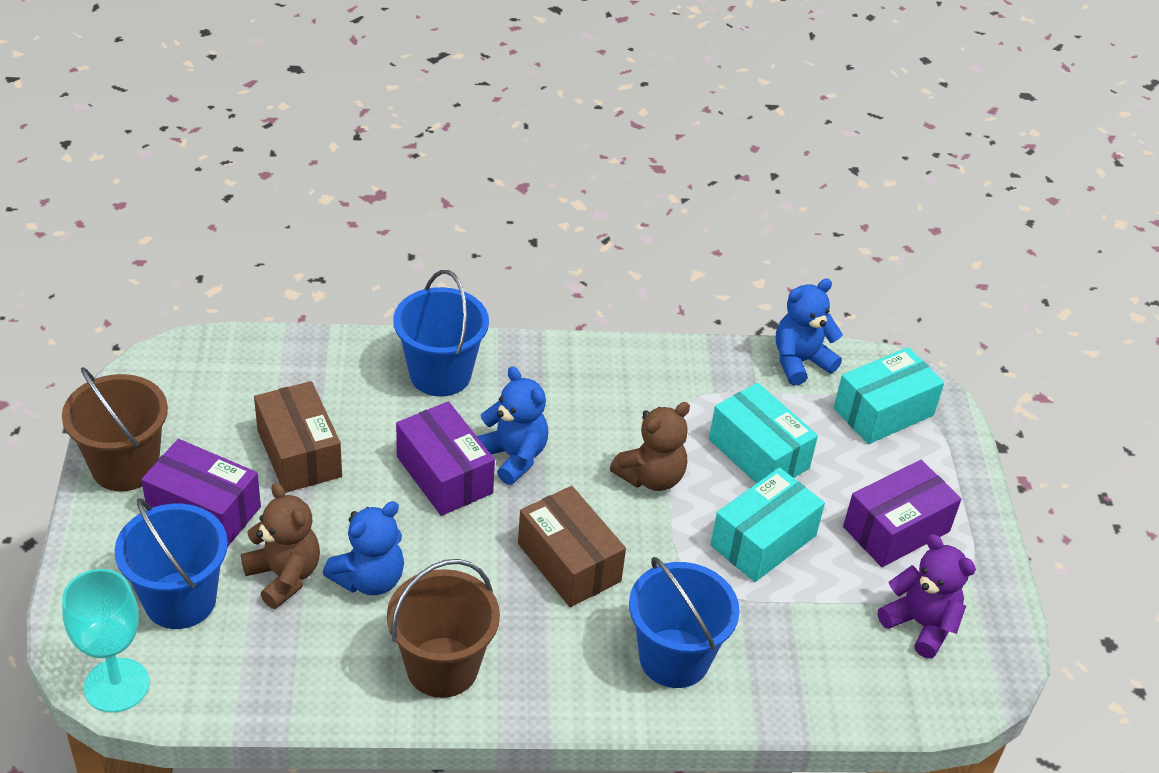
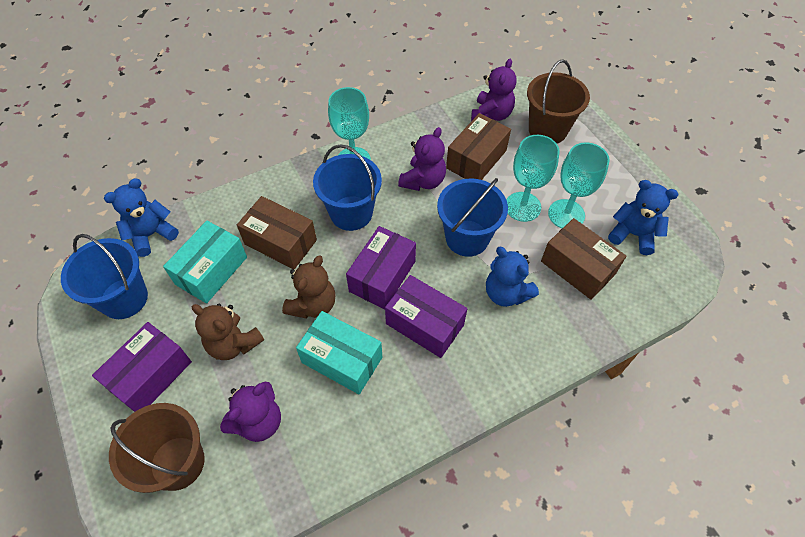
brown box: [254,381,342,493] [518,486,626,607] = 2 -> [237,196,317,269] [446,113,511,180] [541,218,626,300] = 3
purple teddy bear: [878,534,976,658] = 1 -> [220,382,281,442] [398,127,446,191] [471,59,517,121] = 3
turquoise box: [709,383,818,484] [710,467,825,582] [834,347,944,444] = 3 -> [163,221,247,303] [296,311,382,394] = 2
turquoise goblet: [62,569,149,713] = 1 -> [328,87,371,160] [506,135,560,222] [548,142,610,228] = 3

